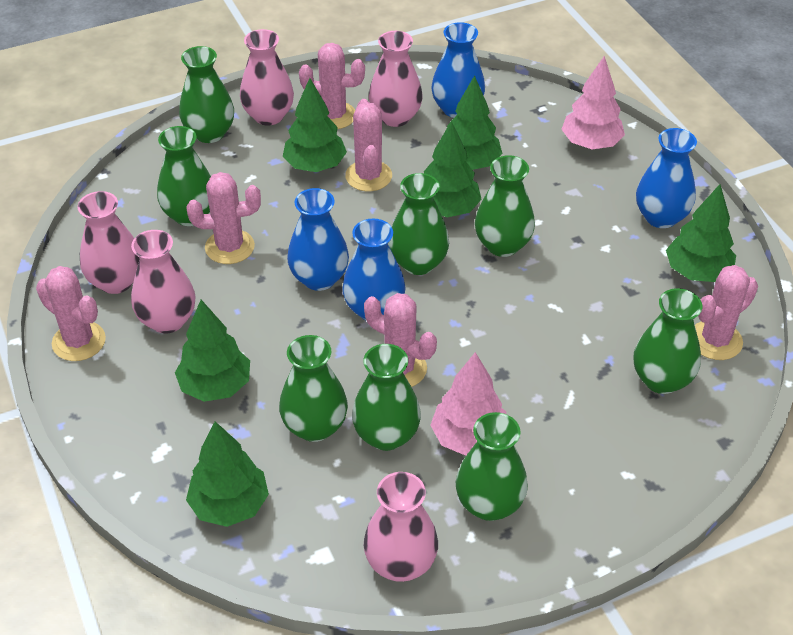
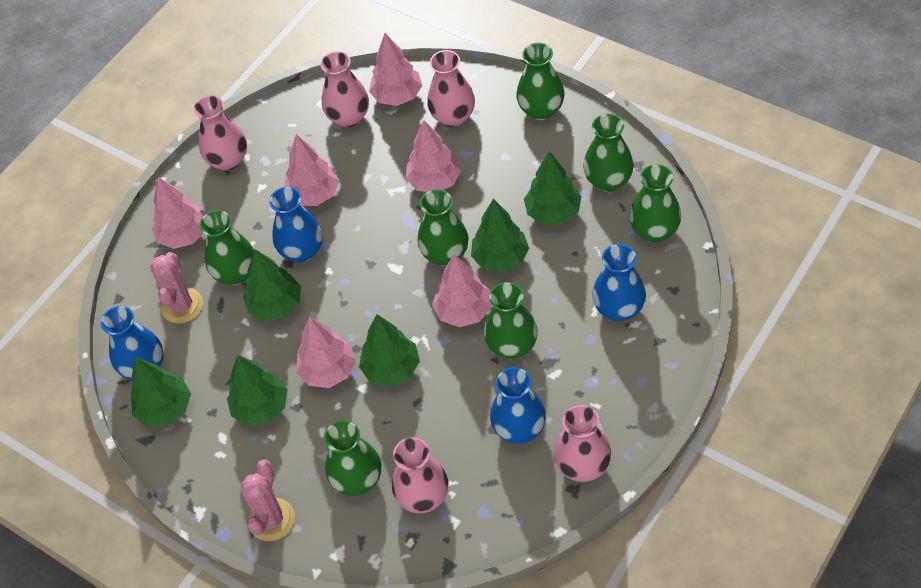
green vase: [157,126,211,226] [179,46,234,143] [279,335,348,442] [352,344,421,451] [389,173,449,275] [456,412,528,521] [475,155,535,257] [633,288,702,394] = 8 -> [199,210,254,285] [324,420,381,496] [418,189,469,266] [484,282,538,359] [517,43,565,120] [583,114,634,192] [629,164,681,242] = 7
pink cactus: [36,266,106,361] [187,172,261,264] [299,43,365,129] [345,99,392,191] [364,293,437,387] [695,265,758,360] = 6 -> [150,252,203,323] [241,459,295,541] = 2
pink tree: [430,352,506,456] [561,56,625,149] = 2 -> [152,177,206,249] [285,134,339,206] [296,316,356,388] [369,33,422,106] [406,120,461,192] [432,254,492,327] = 6

